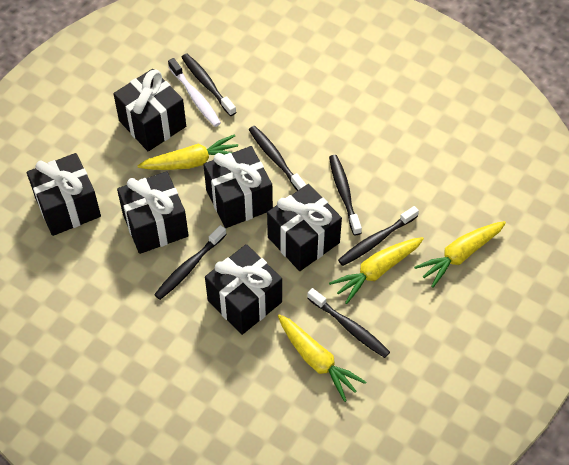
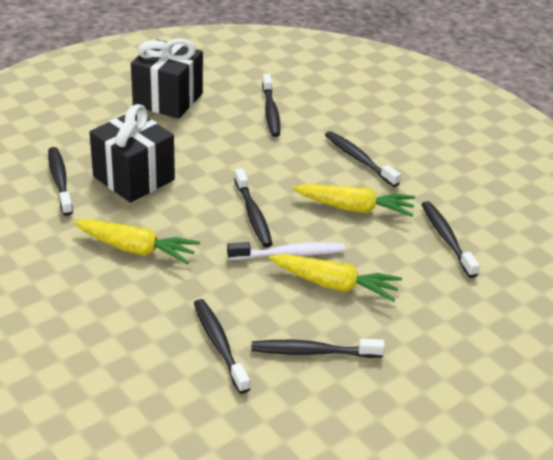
black gift: [27,153,101,236] [113,69,186,151] [117,171,189,254] [203,146,273,228] [205,244,282,335] [267,184,342,271] = 6 -> [89,104,175,203] [131,39,203,119] = 2
black toothbrush: [154,225,227,300] [181,54,236,116] [249,126,306,191] [307,288,390,358] [329,155,362,235] [338,206,419,266] = 6 -> [48,147,73,216] [194,299,250,394] [234,168,273,247] [251,339,385,358] [262,74,281,137] [325,131,401,187] [421,201,480,278] = 7
yellow carrot: [137,134,238,170] [278,314,366,402] [329,237,424,304] [414,221,506,288] = 4 -> [73,219,200,264] [269,254,402,302] [292,184,415,217] = 3

